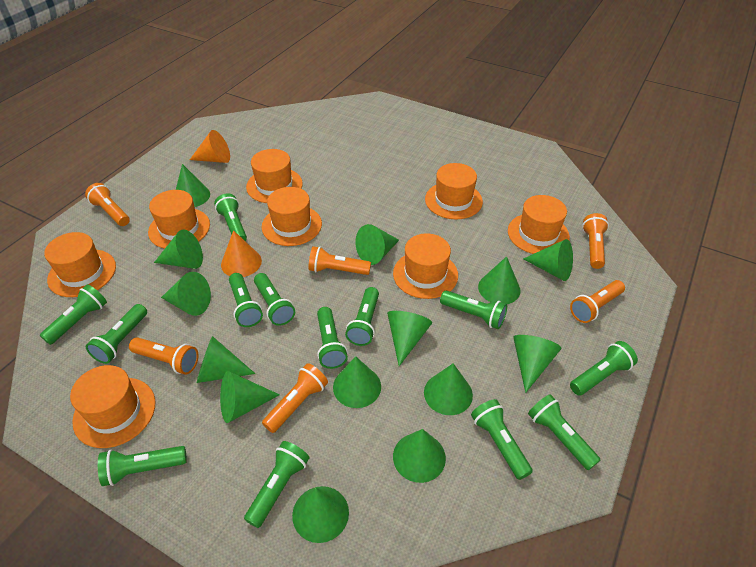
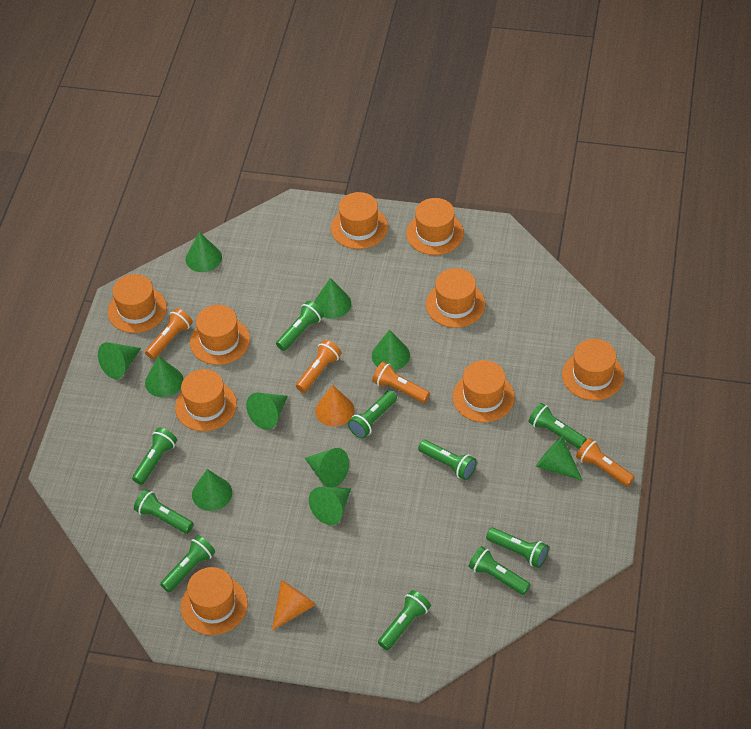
green cone: [154,229,203,269] [161,272,211,316] [176,164,210,207] [197,336,256,383] [220,371,280,423] [292,486,349,543] [333,356,381,408] [355,224,399,265] [387,311,432,366] [393,429,446,483] [424,363,473,415] [478,256,520,304] [513,335,562,393] [523,239,573,281] = 14 -> [98,342,141,379] [145,356,183,397] [186,232,222,272] [192,469,232,511] [246,393,288,430] [305,448,349,487] [309,487,351,525] [314,278,351,319] [372,330,410,370] [536,436,583,481] = 10
green flashlight: [40,284,107,345] [86,304,147,364] [98,446,187,486] [214,193,247,241] [229,273,263,327] [244,441,310,528] [254,273,295,326] [317,307,348,369] [345,287,379,346] [440,290,507,329] [471,399,533,480] [528,394,600,470] [570,341,638,396] = 13 -> [132,428,177,485] [134,489,194,534] [160,535,215,592] [276,301,324,351] [348,391,397,439] [378,590,431,650] [418,440,477,480] [469,546,531,595] [486,528,549,568] [529,403,587,449] = 10
orange flashlight: [85,183,130,226] [129,337,198,375] [262,363,328,433] [308,246,371,275] [570,280,625,323] [582,213,609,269] = 6 -> [145,308,193,359] [296,340,341,393] [372,362,430,403] [576,438,635,487] = 4
orange hat: [44,232,116,297] [70,365,155,448] [148,190,210,249] [246,149,303,203] [262,187,322,246] [393,233,458,299] [425,163,483,219] [508,195,570,254] = 8 -> [108,274,167,333] [175,369,237,431] [180,567,248,635] [190,305,250,365] [331,192,388,249] [406,198,464,255] [426,268,485,328] [452,360,515,422] [562,339,624,401] = 9

